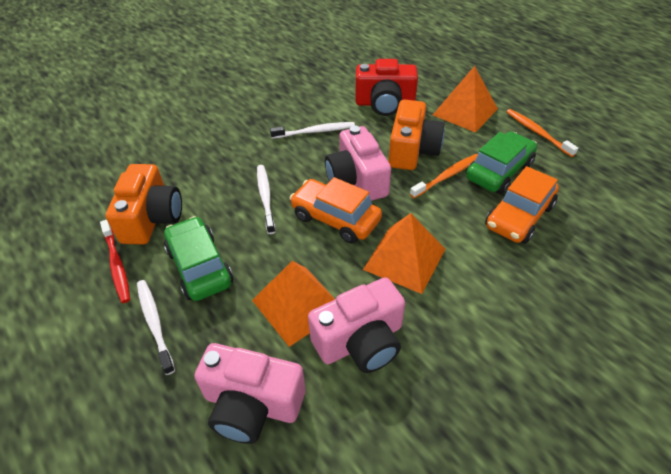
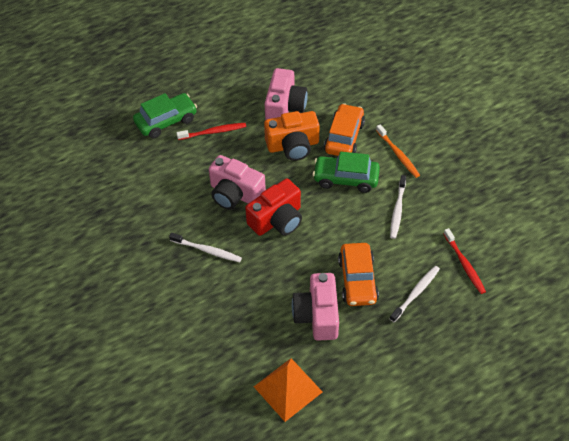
orange camera: [105,164,182,245] [388,99,445,170] = 2 -> [264,111,320,161] = 1
orange pyramid: [252,261,335,347] [363,213,445,294] [433,66,498,133] = 3 -> [254,358,323,422] = 1
orange toothbrush: [410,154,478,198] [506,109,578,157] = 2 -> [376,124,420,178] = 1
red toothbrush: [100,220,130,303] = 1 -> [176,123,246,140] [444,228,486,294] = 2

